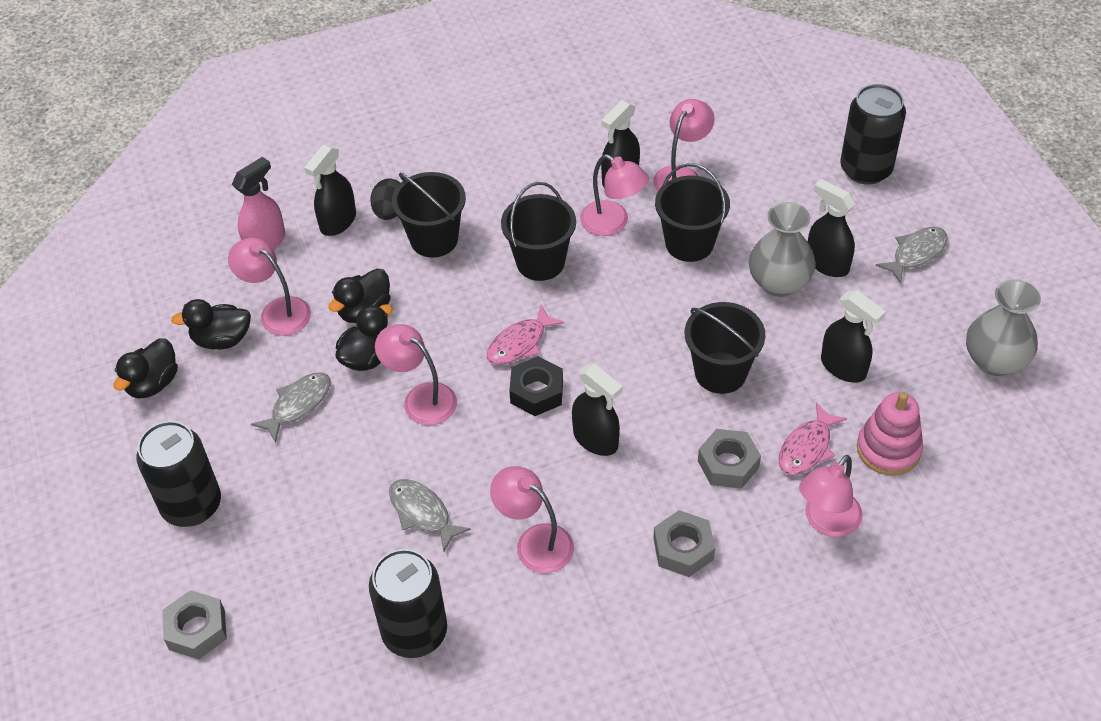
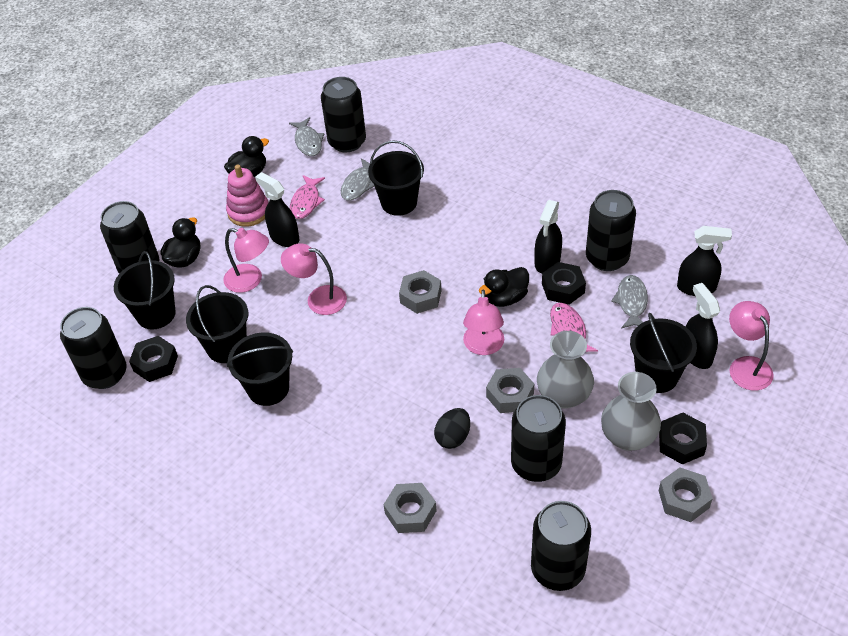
black bucket: [392,172,466,258] [501,182,576,281] [655,163,730,262] [685,302,765,394] = 4 -> [114,251,176,329] [186,285,248,363] [227,332,293,406] [368,140,424,216] [630,313,697,393] = 5
black can: [137,421,221,527] [369,549,447,658] [840,84,906,185] = 3 -> [60,307,127,389] [100,201,159,274] [321,77,366,152] [511,395,566,482] [531,501,591,591] [586,190,636,271] = 6
black duck: [114,338,178,399] [171,299,251,350] [328,269,391,323] [335,304,392,371] = 4 -> [161,217,200,268] [224,136,269,177] [479,267,529,307] = 3
black nut: [509,356,563,416] = 1 -> [129,336,178,382] [542,262,586,305] [659,413,707,465] = 3
black spray bottle: [304,145,356,236] [572,364,623,456] [601,100,640,187] [808,179,855,277] [821,290,886,383] = 5 -> [255,172,299,247] [534,200,562,273] [677,226,732,296] [686,283,720,369] = 4
grey nut: [162,590,227,660] [653,510,715,577] [698,429,761,489] = 3 -> [383,483,437,533] [399,270,442,314] [486,368,534,413] [659,468,713,522] = 4
pink lamp: [228,238,311,336] [375,324,457,425] [490,466,574,573] [580,154,649,236] [653,99,715,192] [799,455,863,537] = 6 -> [223,228,269,293] [281,243,347,315] [463,290,504,355] [729,301,774,391] = 4
pink spray bottle: [232,157,285,250] = 1 -> none = 0

